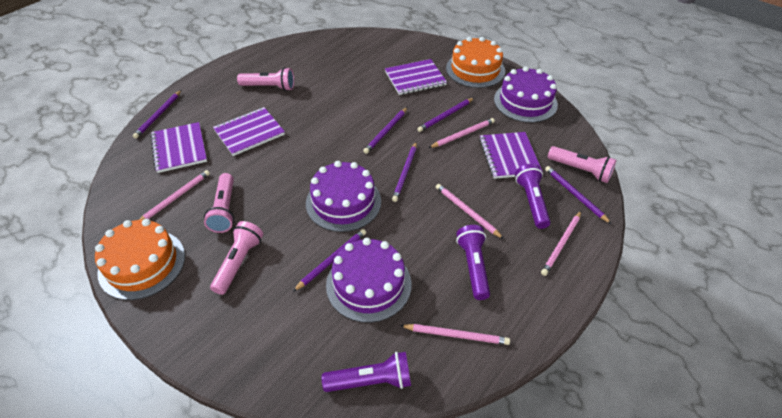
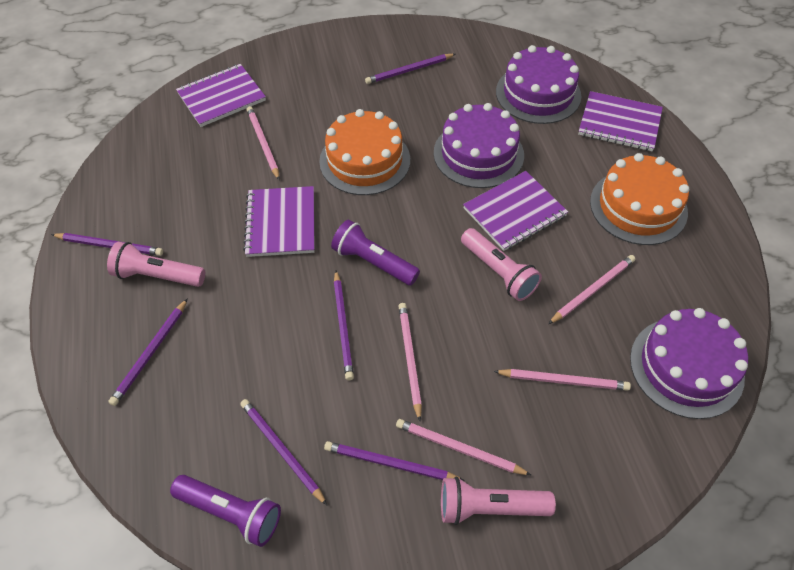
pink flashlight: [204,173,234,233] [210,221,263,295] [237,67,294,91] [548,146,616,183] = 4 -> [107,242,205,287] [441,477,556,525] [461,228,542,301] = 3
purple flashlight: [322,352,411,392] [456,225,490,300] [515,164,551,229] = 3 -> [170,475,281,547] [331,220,420,285] = 2

